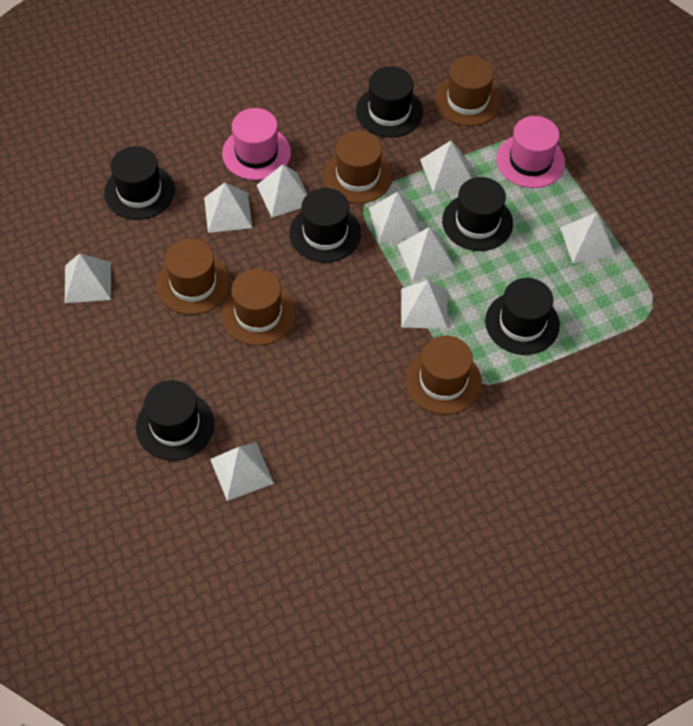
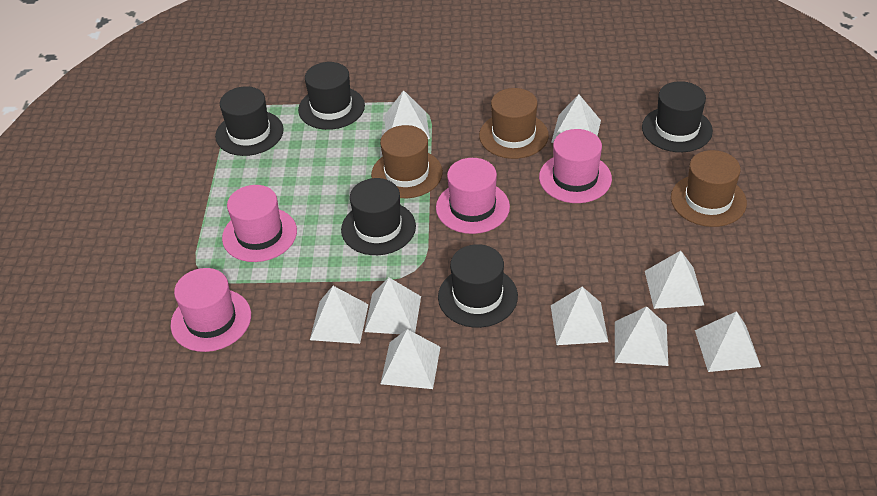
black hat: [104,146,175,220] [136,380,214,461] [290,188,361,263] [356,67,423,137] [442,177,513,251] [485,278,560,355] = 6 -> [215,86,284,156] [298,62,365,130] [341,178,416,255] [438,244,518,328] [642,81,713,152] = 5
brown hat: [157,238,230,315] [221,269,296,346] [323,131,393,203] [405,336,482,415] [435,56,501,126] = 5 -> [371,125,443,198] [479,88,549,159] [671,150,747,227] = 3
pink hat: [222,108,291,180] [496,116,565,188] = 2 -> [171,268,251,352] [222,185,297,262] [436,158,510,234] [539,129,612,203] = 4

